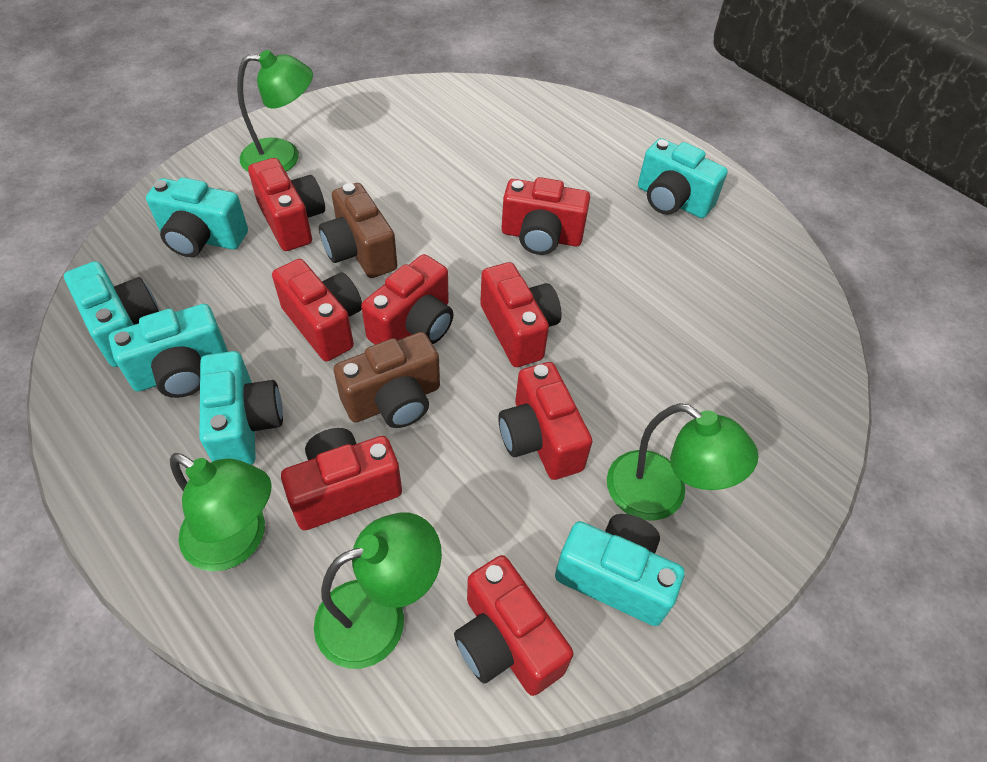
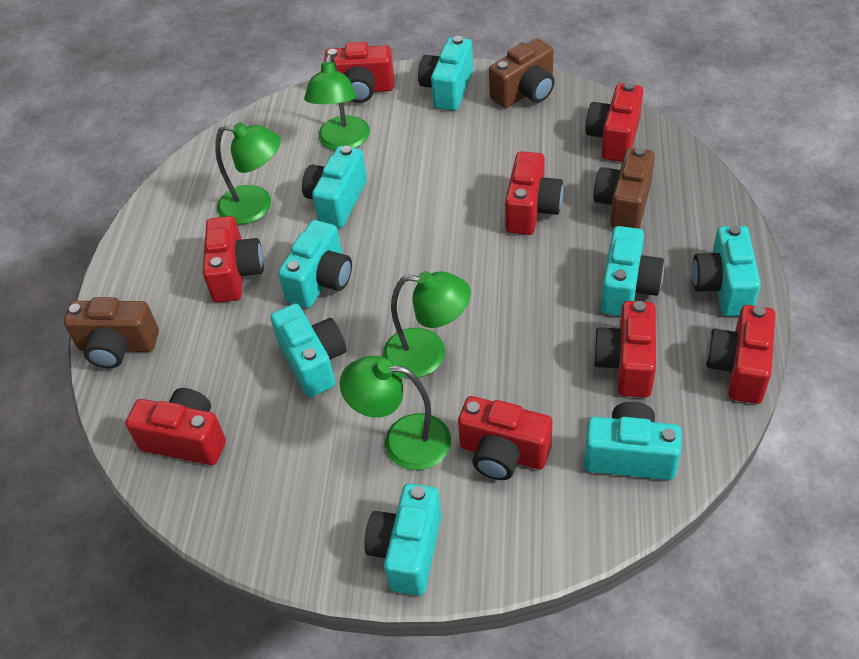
brown camera: [319,183,398,278] [334,332,440,428] = 2 -> [64,297,159,368] [489,39,555,108] [593,147,655,229] = 3
turquoise camera: [64,261,159,367] [109,304,228,398] [146,177,248,257] [199,351,283,465] [555,514,685,626] [638,138,728,218] = 6 -> [270,304,347,397] [278,220,352,308] [302,146,367,228] [365,483,442,596] [418,36,473,111] [584,402,682,480] [601,226,664,316] [692,225,761,316] = 8

